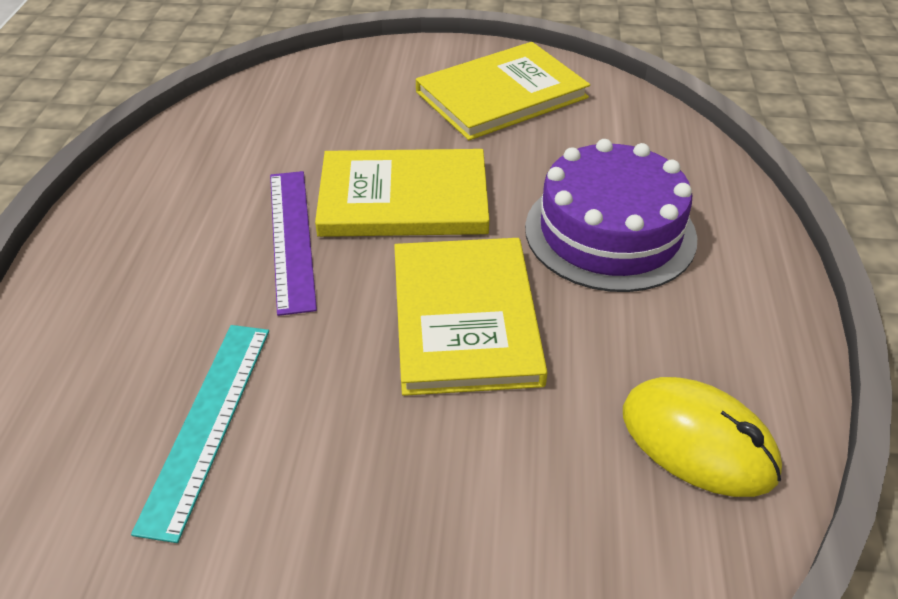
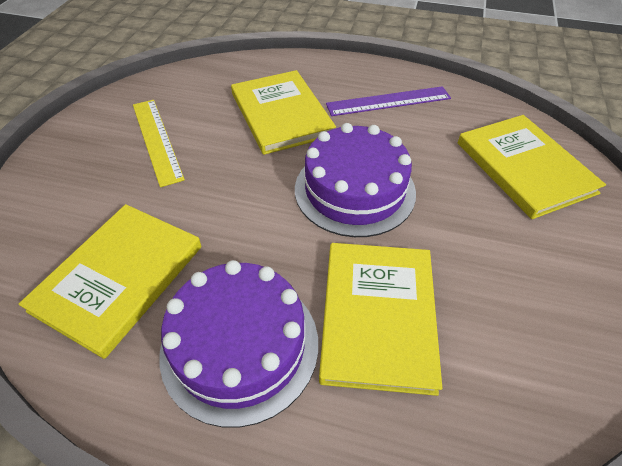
purple cake: [525,139,697,292] = 1 -> [159,260,318,428] [295,123,416,237] = 2
turquoise ruler: [131,325,269,543] = 1 -> none = 0
yellow book: [315,149,489,237] [394,238,548,396] [416,42,590,140] = 3 -> [19,204,202,359] [231,70,336,155] [319,243,442,396] [458,115,606,219] = 4
yellow mouse: [623,377,782,497] = 1 -> none = 0
yellow ruler: none = 0 -> [133,100,185,187] = 1

